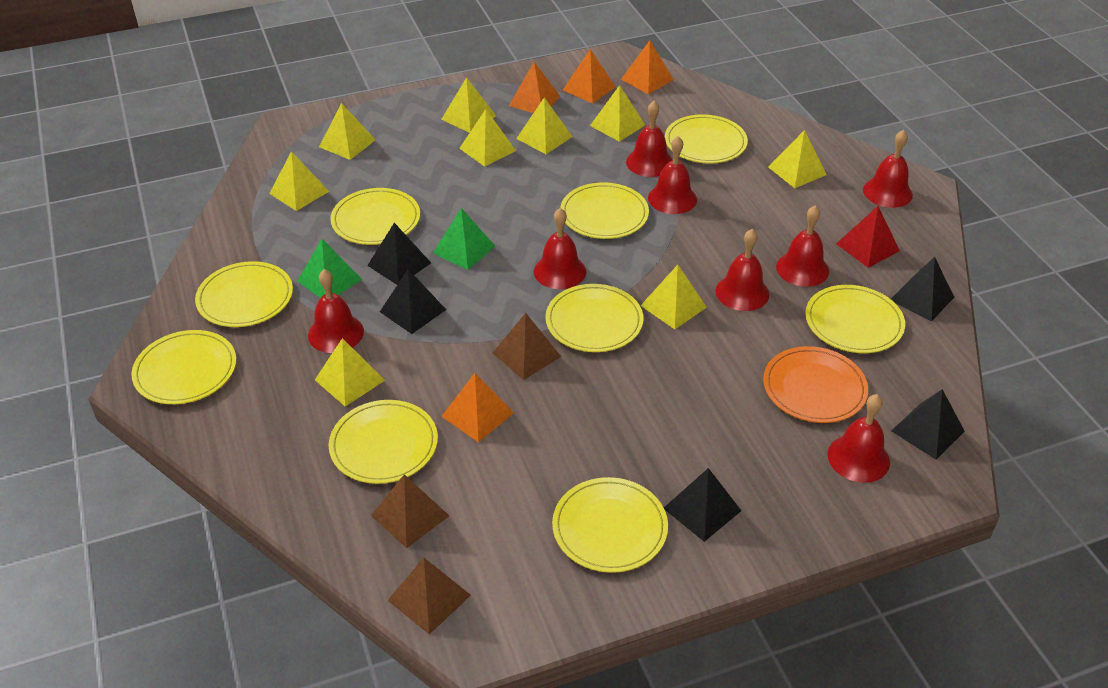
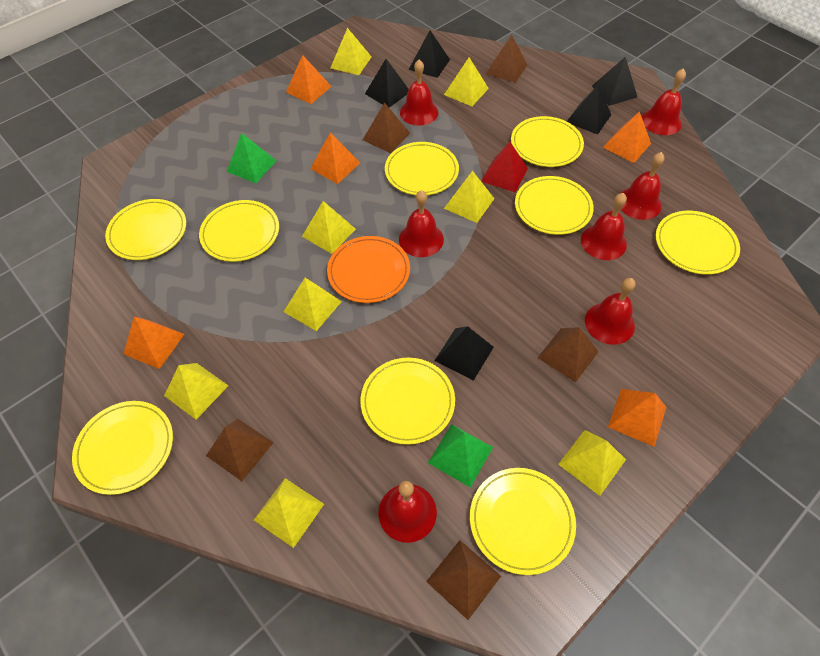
brown pyramid: [371,474,449,548] [387,558,471,634] [493,313,561,380] = 3 -> [206,419,274,481] [363,102,410,153] [426,540,501,620] [486,34,527,83] [538,327,598,382] = 5
orange pyramid: [441,373,514,443] [509,62,560,113] [563,49,615,104] [621,40,674,94] = 4 -> [124,317,184,369] [286,55,332,104] [310,133,360,184] [603,111,651,163] [608,389,667,447] = 5
red bell: [308,269,364,353] [534,208,586,289] [626,101,672,177] [648,136,697,214] [715,229,769,311] [776,205,829,287] [828,394,890,483] [863,130,913,208] = 8 -> [378,481,437,543] [399,190,444,257] [400,59,438,126] [581,193,627,260] [585,278,636,345] [621,152,665,220] [642,68,686,135] = 7
yellow pyramid: [269,151,329,211] [315,338,385,406] [319,103,376,160] [442,77,496,133] [459,109,516,167] [516,97,573,154] [590,85,645,142] [640,265,707,329] [768,130,827,188] = 9 -> [164,363,228,420] [254,478,324,548] [284,278,342,331] [302,201,356,254] [331,28,371,75] [444,58,489,106] [444,171,495,223] [558,430,626,496] = 8

